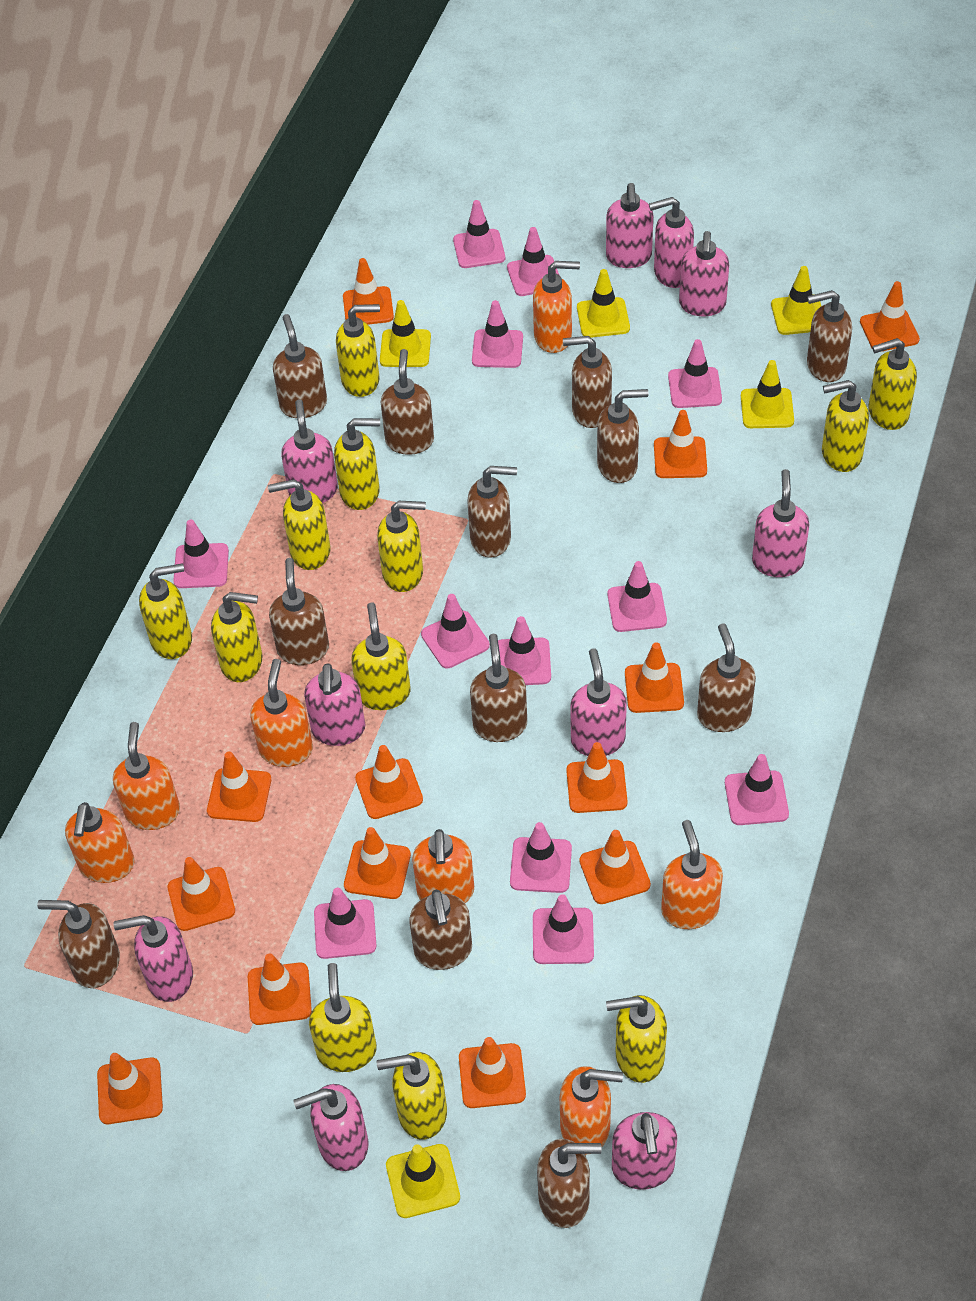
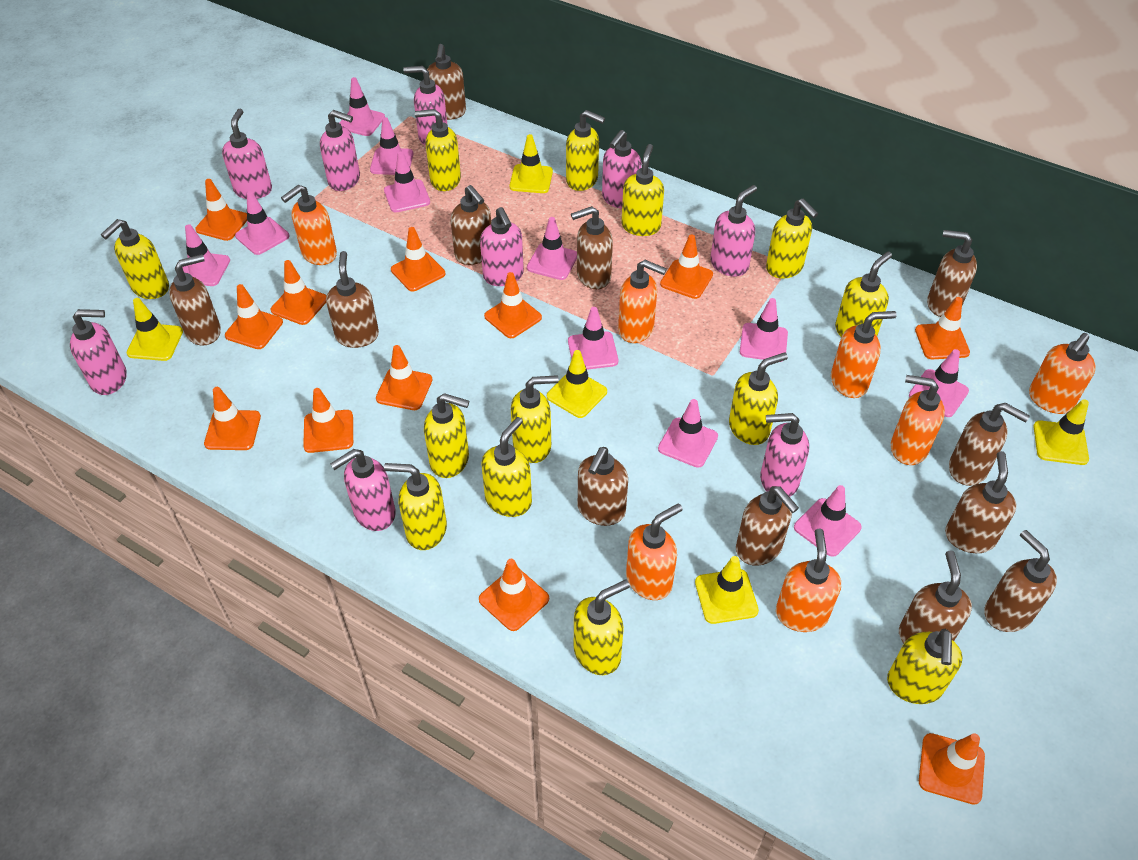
orange traffic cone: [97,1053,163,1124] [167,857,235,931] [207,751,271,822] [248,953,312,1025] [343,258,394,325] [344,827,411,899] [355,745,423,819] [459,1037,526,1108] [566,742,628,813] [579,830,651,904] [625,642,684,713] [654,410,707,478] [860,281,920,352] = 13 -> [195,179,247,241] [204,387,261,450] [225,284,283,349] [271,260,327,325] [303,388,353,453] [376,345,432,410] [391,227,445,292] [479,559,549,631] [484,272,542,338] [660,234,713,299] [915,297,970,359] [919,733,985,805] = 12
pink soap dispenser: [113,915,193,1002] [281,399,338,503] [293,1084,368,1171] [304,663,365,746] [570,648,627,756] [606,183,653,268] [612,1112,677,1190] [649,197,694,288] [679,231,729,316] [752,469,810,577] = 10 -> [70,309,127,395] [222,109,272,199] [320,110,360,191] [330,449,396,531] [403,66,447,146] [480,207,524,286] [602,130,642,209] [710,185,757,277] [760,413,809,497] = 9
pink traffic cone: [173,520,229,588] [314,888,376,959] [421,594,490,668] [453,200,505,268] [472,300,523,368] [498,616,551,685] [507,227,559,296] [510,822,572,893] [533,894,594,964] [607,561,667,632] [668,339,722,408] [725,754,789,825] = 12 -> [182,224,230,286] [235,191,289,255] [339,77,385,136] [370,117,413,175] [384,151,430,212] [527,217,577,280] [568,307,618,370] [658,399,718,468] [740,298,788,362] [794,485,862,557] [909,349,969,417] = 11
yellow soap dispenser: [139,563,192,659] [211,592,263,682] [268,479,331,570] [309,963,377,1072] [334,418,380,510] [336,304,380,397] [351,602,411,710] [377,501,426,592] [377,1052,447,1140] [606,995,667,1083] [822,380,869,472] [868,338,917,430] = 12 -> [101,219,169,299] [384,463,447,550] [415,109,461,191] [424,393,469,478] [481,417,532,517] [511,375,559,463] [566,110,605,191] [574,580,630,675] [621,144,664,236] [729,352,788,445] [766,199,818,279] [835,252,892,337] [887,629,963,704] = 13

